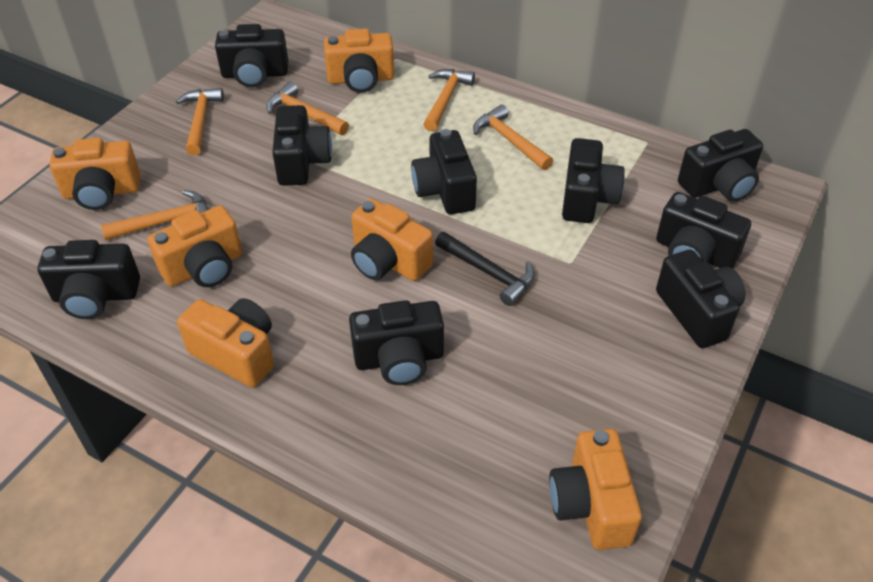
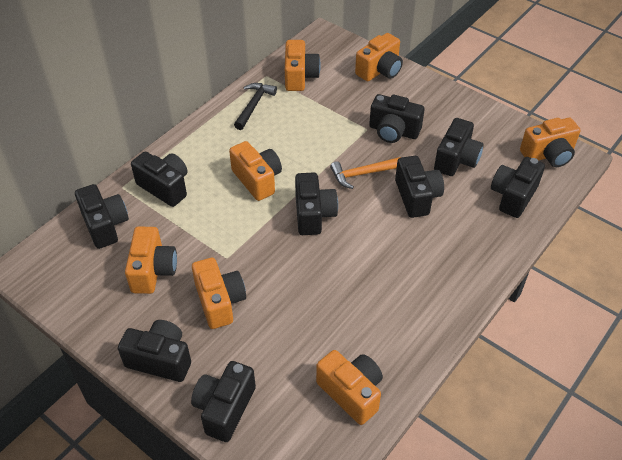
orange camera: [49,138,141,210] [147,205,242,287] [177,298,274,388] [324,28,394,93] [351,199,433,281] [549,429,642,550] = 6 -> [125,226,177,294] [192,258,246,329] [229,141,282,201] [285,40,321,91] [316,350,383,425] [355,33,403,81] [520,118,581,167] = 7
orange hammer: [101,190,208,240] [176,88,224,156] [266,82,349,135] [423,69,475,131] [473,105,553,170] = 5 -> [330,157,401,189] = 1

